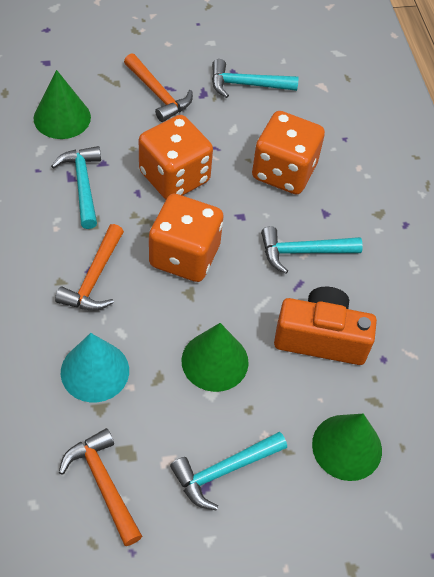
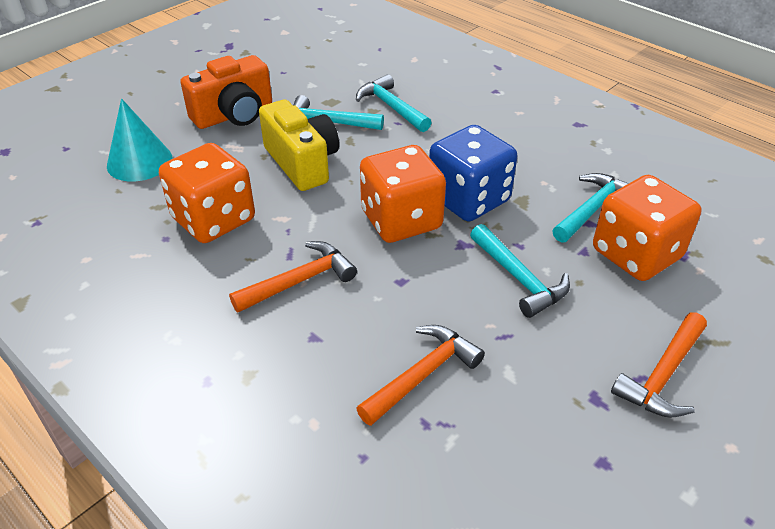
blue dice: none = 0 -> [429,125,517,222] = 1
green cone: [33,70,91,139] [182,323,249,392] [312,414,382,481] = 3 -> none = 0
yellow camera: none = 0 -> [259,100,339,191] = 1

